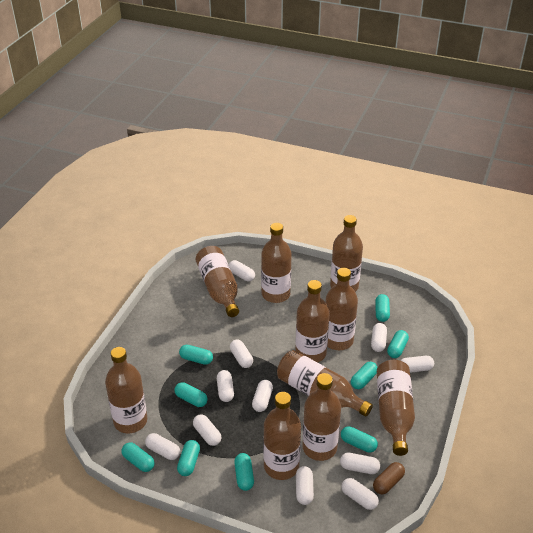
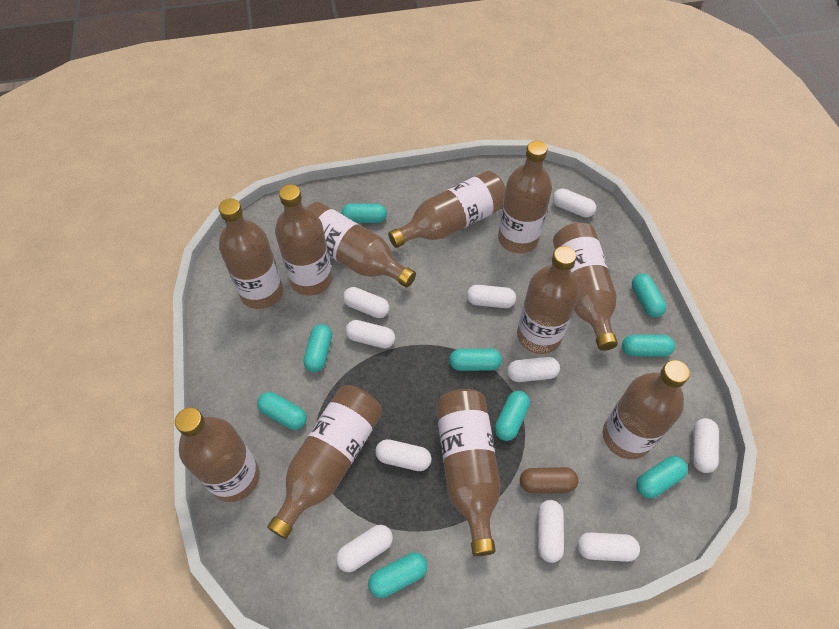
brown bottle: [105,347,147,433] [196,246,239,317] [261,223,292,303] [263,392,301,480] [277,350,373,417] [295,280,330,362] [302,373,341,461] [326,268,358,350] [330,215,363,292] [377,360,415,456] = 10 -> [175,408,260,502] [219,198,283,309] [267,385,382,539] [275,184,333,296] [306,202,416,288] [388,171,506,248] [436,389,501,556] [498,141,552,253] [517,246,579,354] [553,223,618,351] [603,360,690,459] = 11
white capsule: [145,433,180,460] [193,414,221,446] [217,370,234,402] [229,260,255,282] [230,340,253,368] [252,380,273,412] [296,466,314,505] [340,453,380,474] [341,478,379,510] [371,323,387,352] [401,356,434,373] = 11 -> [336,525,393,572] [343,287,389,318] [345,320,395,348] [375,439,431,471] [467,285,516,308] [507,357,560,382] [538,500,564,563] [553,189,596,217] [577,532,640,562] [692,418,719,473] = 10

